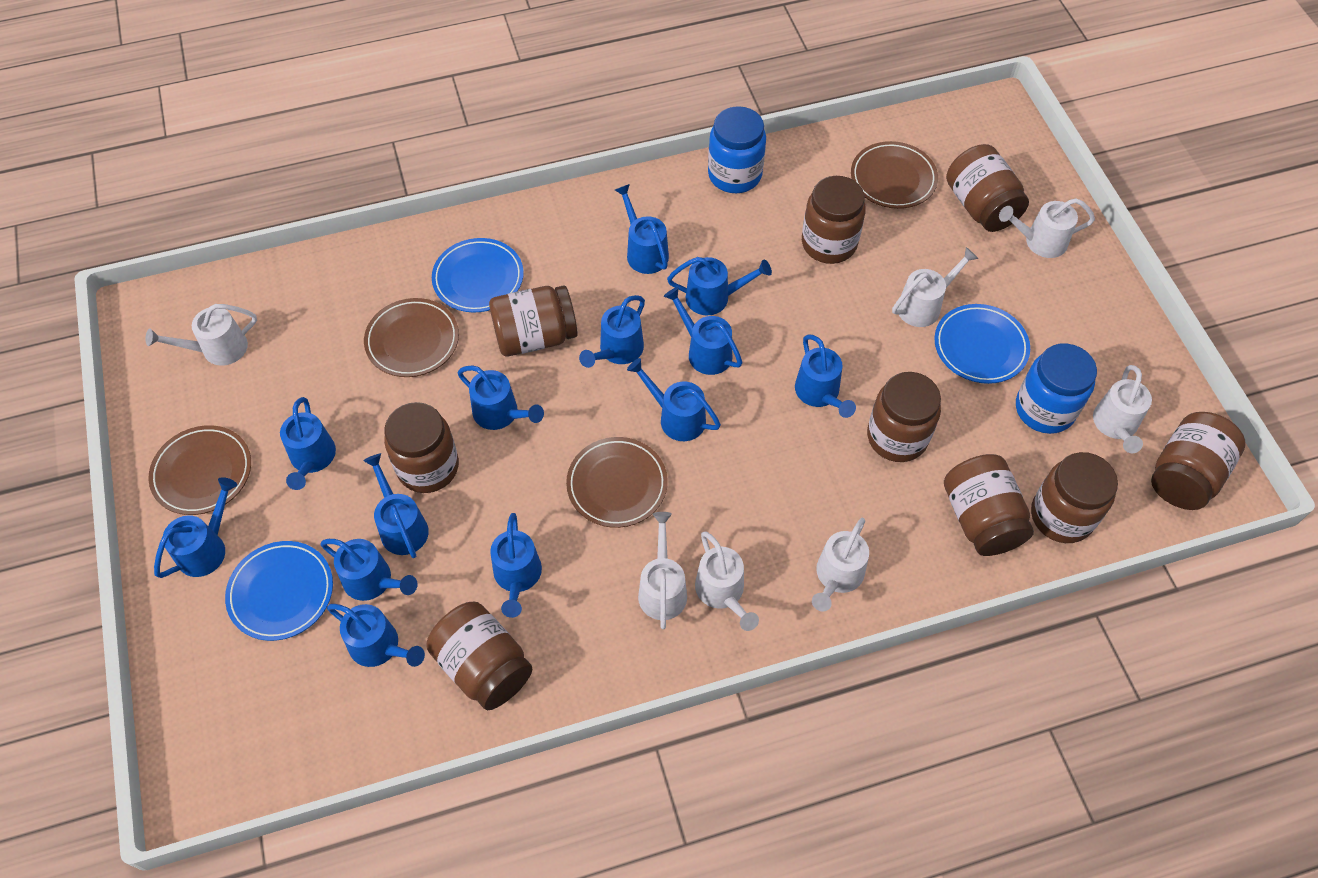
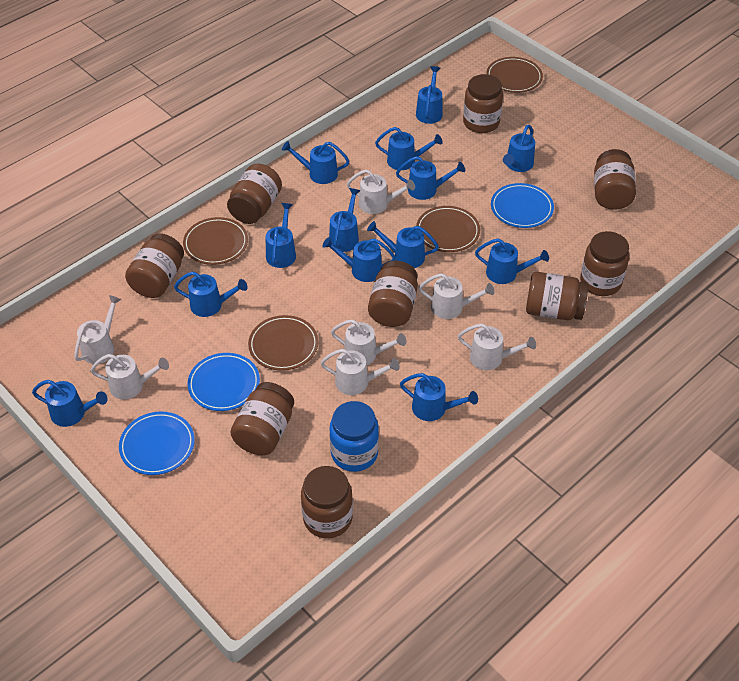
blue jar: [708,106,766,193] [1016,343,1097,434] = 2 -> [330,401,379,472] = 1

